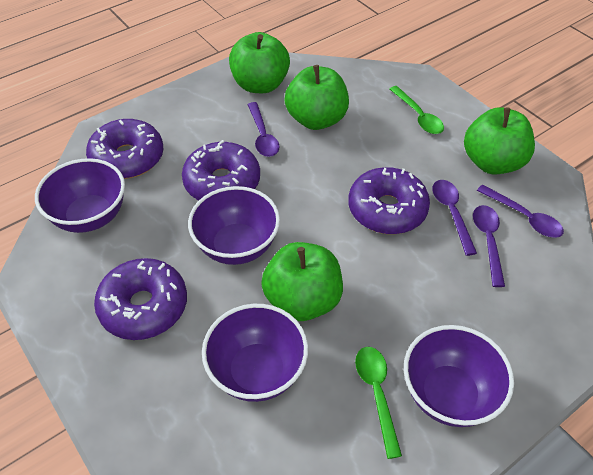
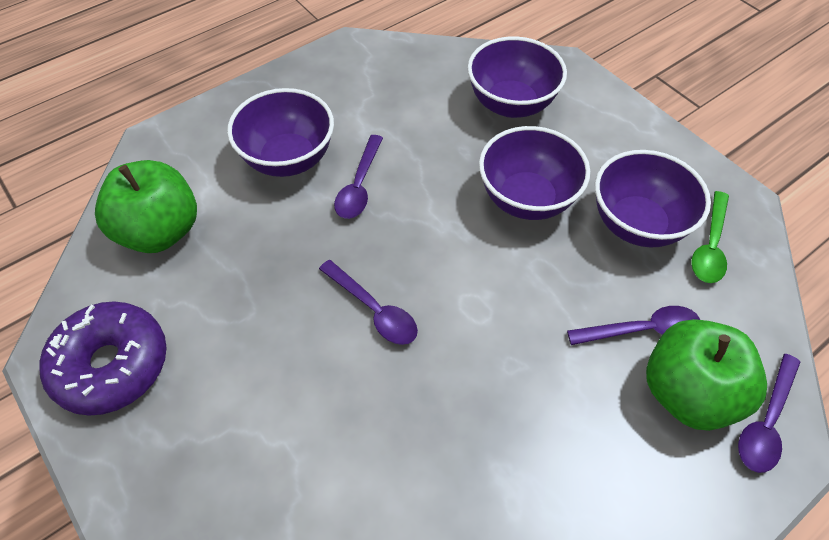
green apple: [229,32,290,93] [261,242,343,321] [285,65,349,130] [464,107,535,175] = 4 -> [95,160,197,253] [646,319,767,431] = 2
green spoon: [355,347,402,459] [390,86,444,134] = 2 -> [691,191,729,283] = 1
purple donut: [86,119,163,179] [94,258,187,340] [182,140,260,200] [348,167,430,234] = 4 -> [39,301,167,416] = 1

